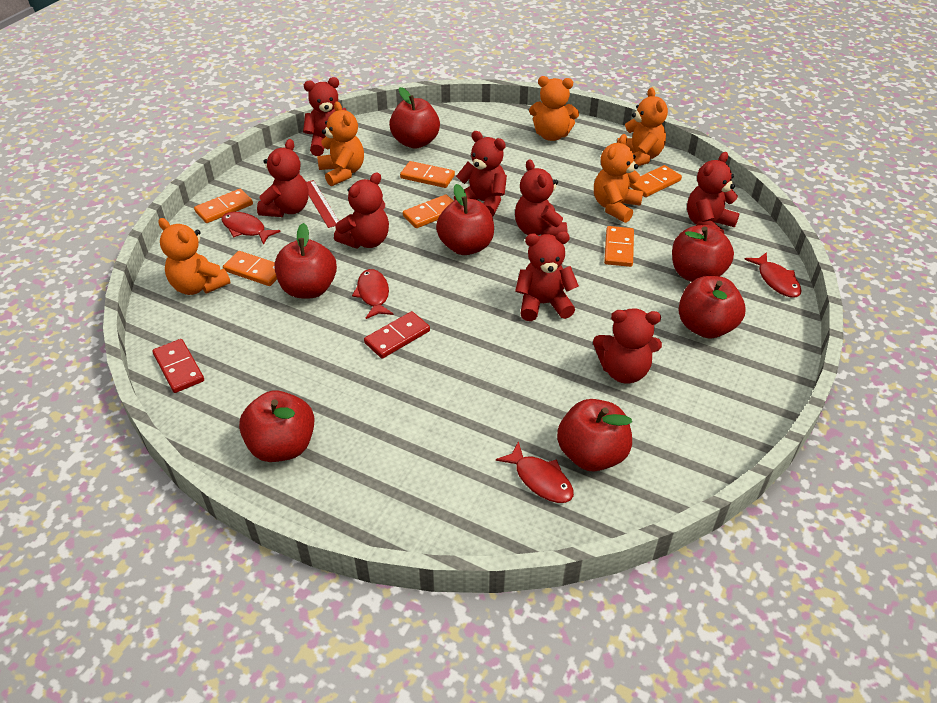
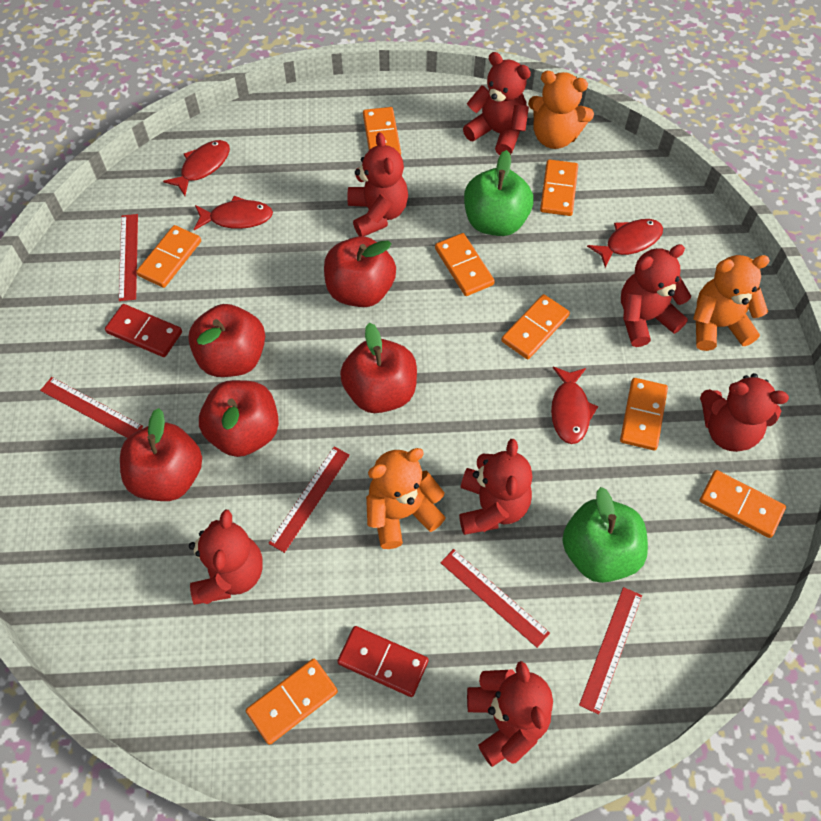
green apple: none = 0 -> [464,150,534,236] [562,487,648,583] = 2
orange domino: [194,189,253,223] [223,251,277,286] [400,161,455,188] [403,194,453,228] [604,226,634,267] [630,165,682,197] = 6 -> [136,225,201,288] [246,659,338,745] [363,107,401,155] [435,233,495,296] [501,294,570,359] [540,159,578,216] [620,378,668,450] [700,470,786,538] = 8
orange teddy bear: [158,218,230,295] [317,101,364,186] [529,76,579,141] [594,134,643,223] [617,87,668,166] = 5 -> [366,448,446,549] [528,71,594,149] [693,255,770,351] = 3
red apple: [239,390,315,462] [274,223,337,299] [389,87,440,149] [436,184,494,255] [557,399,632,472] [672,225,734,282] [678,276,745,339] = 7 -> [120,408,202,501] [188,304,265,377] [199,380,279,457] [324,236,396,307] [340,323,417,413] = 5
red ruler: [306,180,339,228] = 1 -> [40,377,143,438] [119,214,138,301] [268,447,350,553] [440,549,550,648] [579,587,642,715] = 5
red teddy bear: [257,139,309,217] [303,77,347,156] [334,172,389,248] [454,131,507,217] [515,159,568,236] [515,231,579,321] [593,308,662,384] [687,152,740,233] = 8 -> [189,510,263,605] [347,132,408,236] [459,439,532,535] [463,52,531,155] [467,661,553,767] [621,244,691,347] [700,373,789,452] = 7

